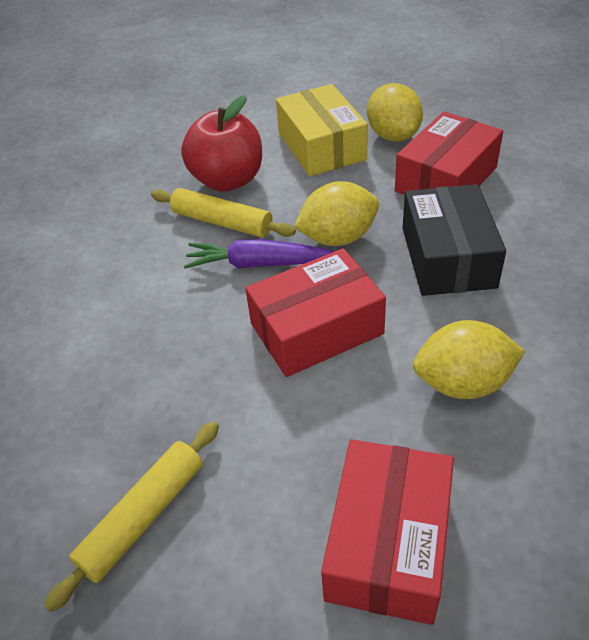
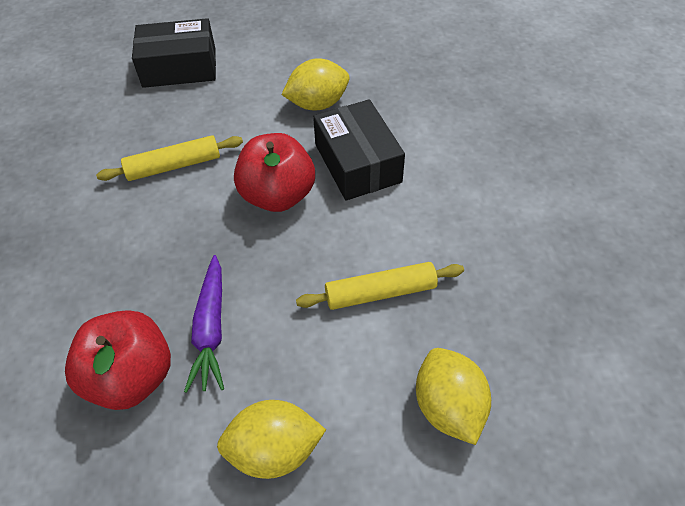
black box: [403,184,506,296] = 1 -> [132,18,216,88] [313,99,405,201] = 2
red apple: [181,95,262,192] = 1 -> [65,310,171,410] [234,133,315,212] = 2
red box: [245,248,386,377] [321,439,454,625] [395,112,503,195] = 3 -> none = 0
yellow box: [276,84,368,176] = 1 -> none = 0

